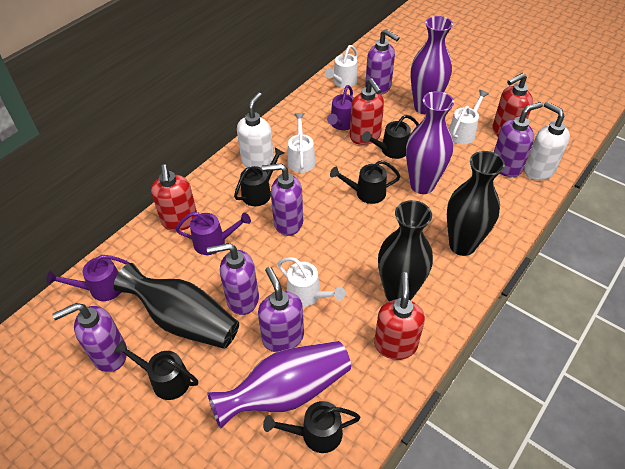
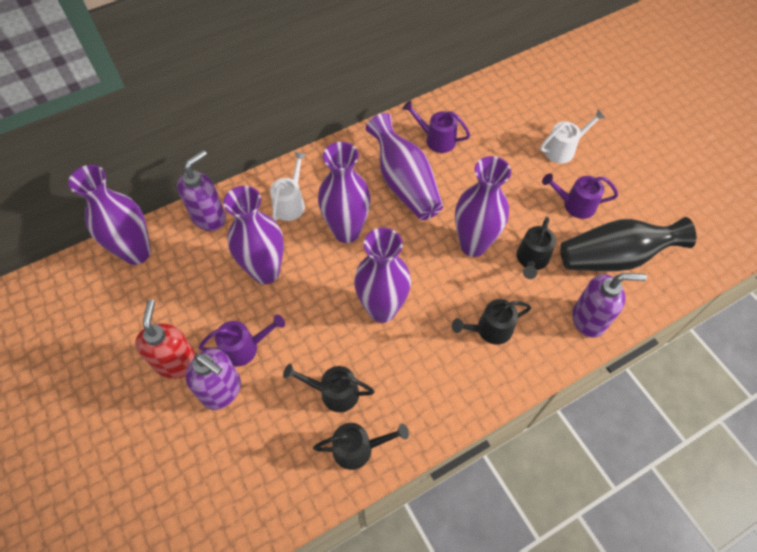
black vase: [114,263,239,349] [378,200,433,301] [447,151,505,256] = 3 -> [560,217,696,271] = 1
black watering can: [114,340,198,400] [234,148,284,206] [263,401,361,453] [330,160,401,204] [362,115,419,159] = 5 -> [283,364,375,412] [313,423,409,470] [452,299,531,345] [516,217,556,279] = 4
purple soap dispenser: [52,303,127,372] [207,243,259,315] [258,267,304,352] [262,163,303,236] [365,29,400,95] [494,102,543,177] = 6 -> [177,150,226,231] [186,349,241,410] [572,273,647,338] = 3
purple vase: [207,341,351,429] [406,91,454,194] [410,16,453,114] = 3 -> [68,165,151,265] [223,186,284,284] [318,142,371,243] [354,228,411,323] [366,113,443,220] [455,156,511,257] = 6
red soap dispenser: [151,164,197,231] [350,78,384,145] [374,272,425,360] [492,73,533,136] = 4 -> [135,300,197,379] = 1
white soap dispenser: [237,92,274,168] [524,102,570,180] = 2 -> none = 0
white watering can: [278,257,345,307] [287,113,316,173] [325,45,358,88] [449,90,489,144] = 4 -> [270,152,306,221] [540,110,606,163] = 2

